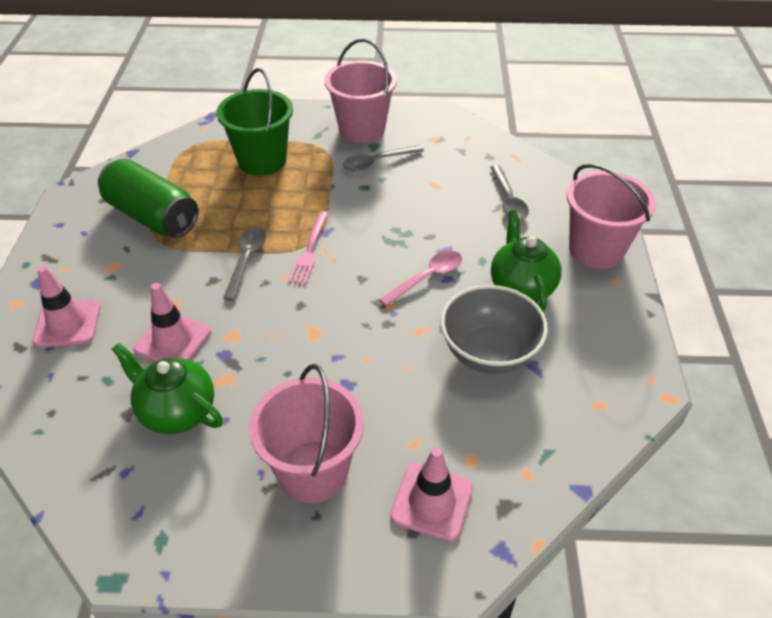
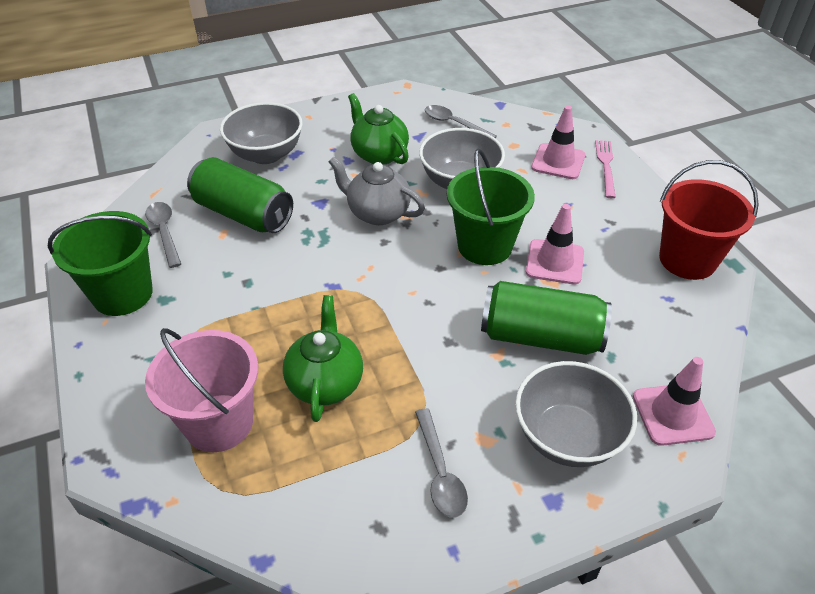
green bucket: [216,68,293,176] = 1 -> [48,211,153,316] [447,149,535,265] = 2
green can: [98,159,198,238] = 1 -> [187,157,293,233] [481,281,612,355] = 2
grey bowl: [440,285,548,374] = 1 -> [220,102,303,164] [419,128,505,189] [515,361,637,467] = 3
grey teapot: none = 0 -> [329,157,425,225] = 1
pink bucket: [249,364,364,503] [325,39,397,143] [567,164,656,269] = 3 -> [145,328,258,452] = 1
pink spoon: [379,251,462,307] = 1 -> none = 0
red bucket: none = 0 -> [659,160,759,280] = 1

